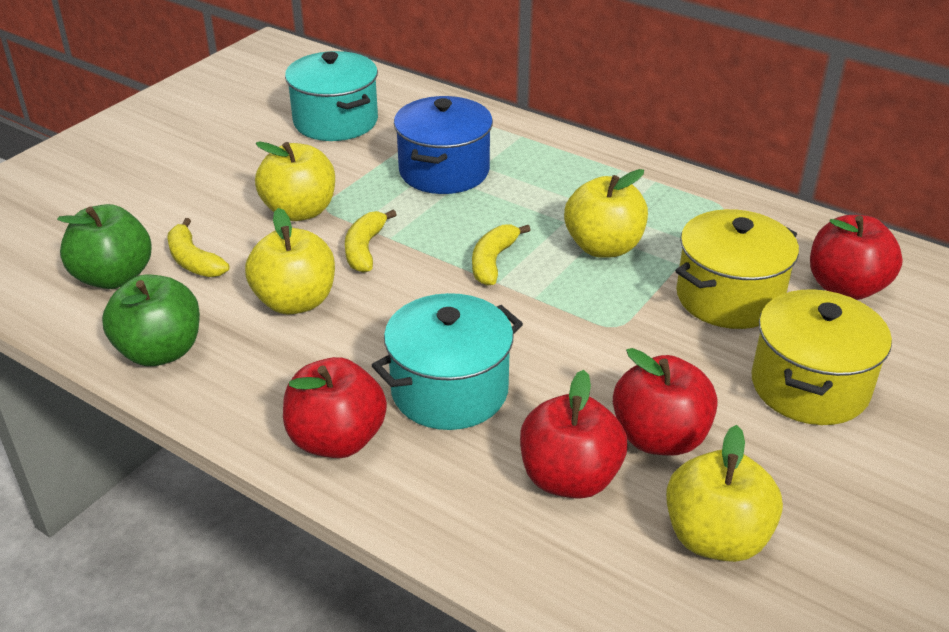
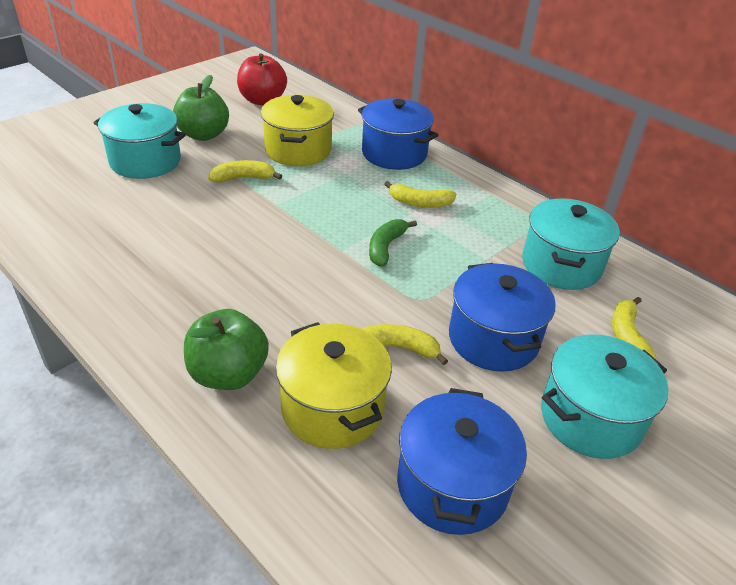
blue pot: [394,96,493,194] = 1 -> [358,98,438,170] [397,388,527,535] [449,263,556,372] = 3
green banana: none = 0 -> [369,219,417,267] = 1
red apple: [283,357,387,458] [520,370,627,499] [613,348,718,456] [810,215,903,300] = 4 -> [237,53,287,105] = 1
turquoise pot: [285,51,378,141] [372,293,523,430] = 2 -> [94,103,186,179] [522,198,620,290] [541,334,669,459] = 3
yellow apple: [245,208,335,315] [255,141,335,221] [564,169,648,258] [666,425,783,562] = 4 -> none = 0
yellow banana: [167,218,230,277] [345,210,397,273] [472,224,530,286] = 3 -> [208,160,282,183] [362,324,448,365] [384,181,456,208] [612,297,656,359] = 4

